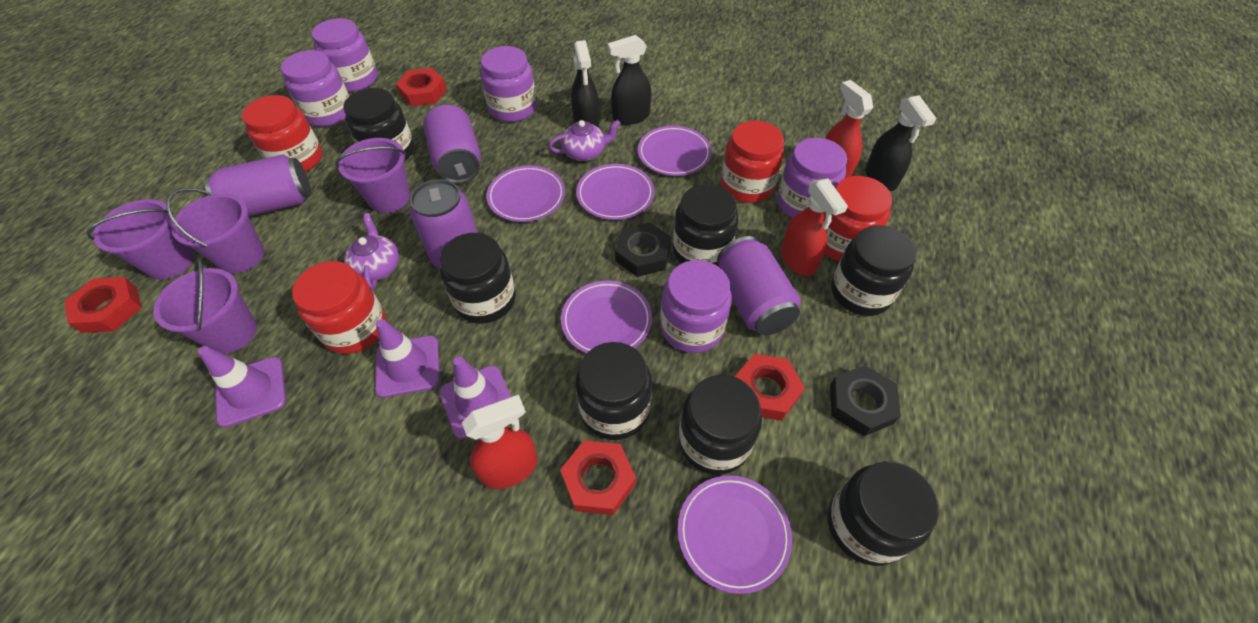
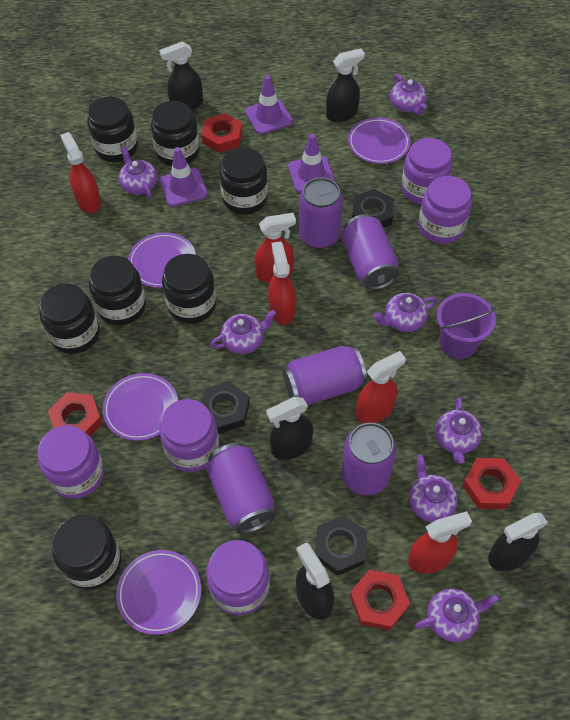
black nut: [615,222,671,277] [830,365,901,436] = 2 -> [201,381,250,434] [315,515,367,576] [352,189,394,228] = 3
black spray bottle: [571,40,599,128] [608,35,651,125] [865,95,936,191] = 3 -> [159,42,203,110] [266,397,313,460] [296,542,334,620] [326,48,365,122] [488,513,548,571] = 5
purple bucket: [86,199,194,280] [153,258,257,354] [166,188,264,273] [335,138,410,213] = 4 -> [437,293,496,359] = 1
purple can: [205,155,311,216] [410,179,478,269] [423,104,481,183] [717,236,801,335] = 4 -> [206,443,276,534] [283,346,367,405] [299,177,343,249] [341,214,399,290] [341,423,396,495] = 5
purple plate: [486,166,565,222] [561,280,652,354] [576,164,654,220] [638,126,712,176] [678,476,792,594] = 5 -> [103,373,178,441] [116,550,201,635] [128,232,196,288] [348,118,411,164] = 4
purple teapot: [344,213,399,290] [548,120,621,161] = 2 -> [119,146,158,198] [210,310,276,354] [373,293,437,332] [390,74,427,115] [409,454,458,522] [415,589,499,642] [435,397,482,464] = 7
red jar: [242,95,323,172] [292,261,386,354] [721,121,784,203] [824,176,892,261] = 4 -> none = 0
red spray bottle: [462,395,538,489] [781,178,848,276] [825,80,873,179] = 3 -> [60,132,101,213] [254,213,296,283] [268,241,296,325] [356,351,406,423] [408,511,472,574] = 5

